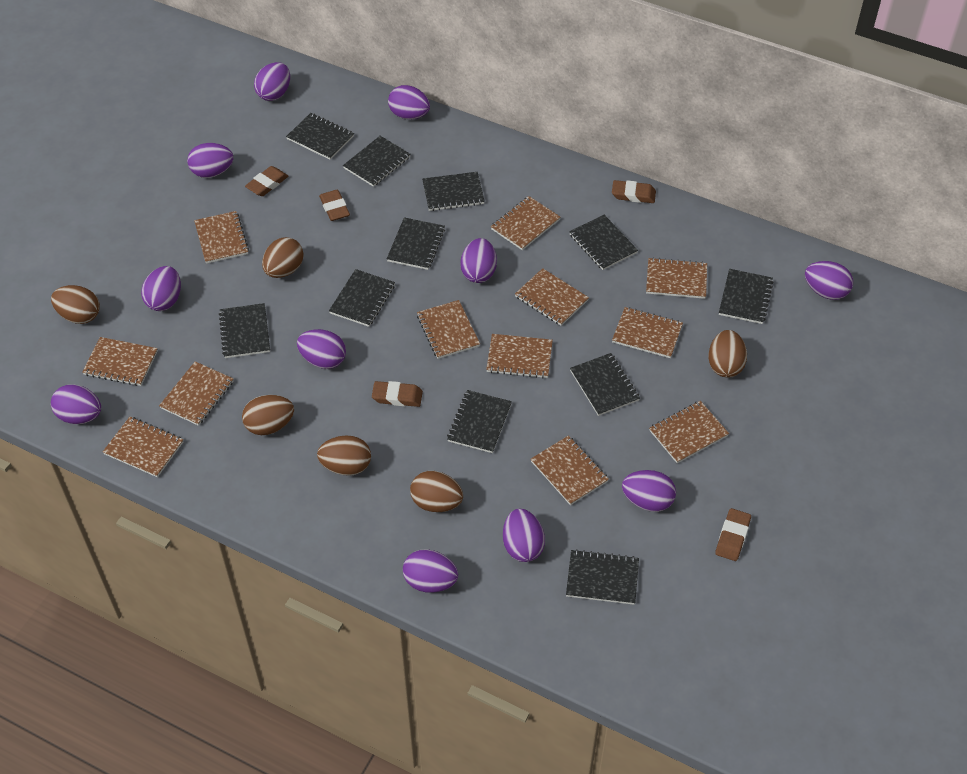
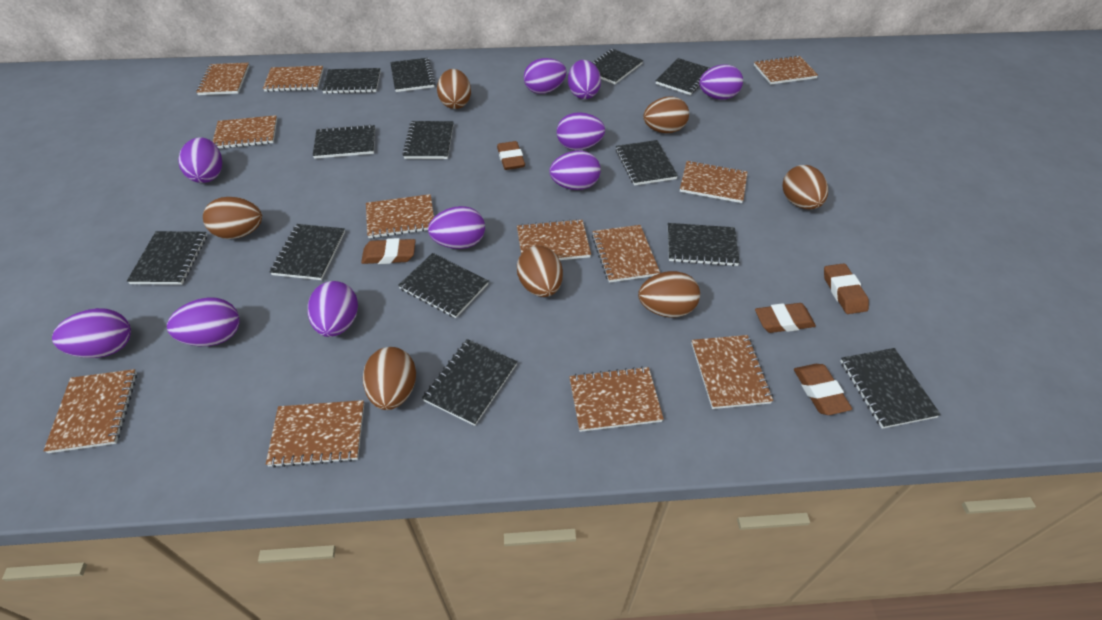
black notebook: [219,303,270,358] [286,113,354,160] [329,269,395,327] [343,136,410,187] [387,217,445,270] [422,172,485,211] [447,390,512,453] [566,549,639,605] [569,215,638,270] [570,353,640,416] [719,269,774,324] = 11 -> [127,231,207,285] [270,224,345,280] [313,124,375,159] [322,68,381,94] [390,58,436,92] [398,253,488,318] [402,121,454,159] [422,339,517,426] [592,49,643,84] [616,140,678,185] [656,58,710,95] [668,223,740,266] [840,348,941,429] = 13
brown egg: [51,285,100,324] [242,395,294,435] [262,237,304,278] [317,435,371,476] [410,471,463,512] [708,330,747,378] = 6 -> [203,197,262,239] [363,347,416,410] [437,69,471,109] [517,245,563,297] [638,271,700,317] [643,96,689,133] [783,165,828,209] = 7
purple egg: [51,384,101,424] [141,266,181,311] [187,143,233,178] [254,62,290,101] [297,329,346,369] [388,85,430,119] [403,549,458,593] [460,238,497,283] [503,509,545,562] [622,470,676,512] [805,261,853,300] = 11 -> [52,308,131,358] [167,297,240,346] [178,137,222,183] [308,281,358,337] [428,206,485,249] [524,58,567,94] [549,150,601,190] [557,112,605,150] [568,60,601,99] [699,64,743,100] = 10

